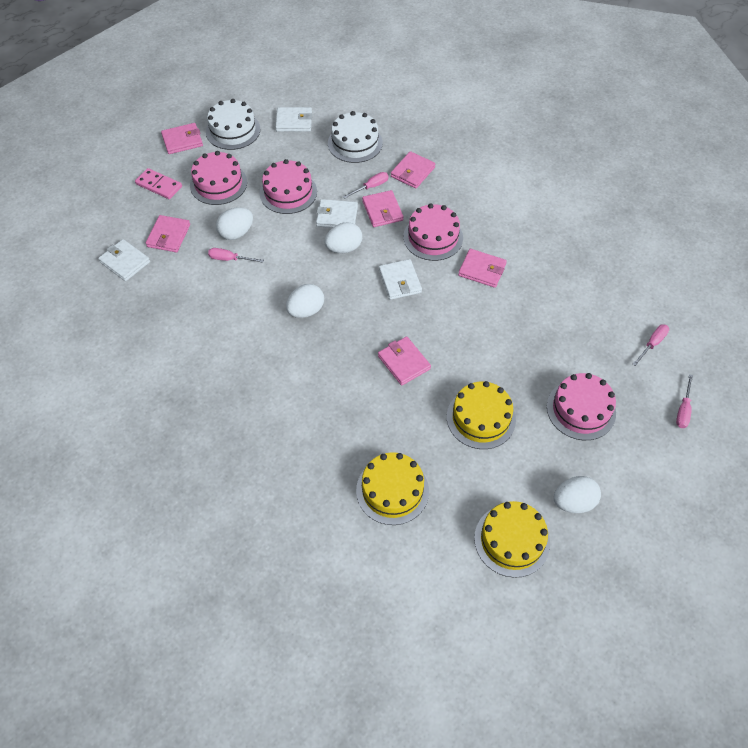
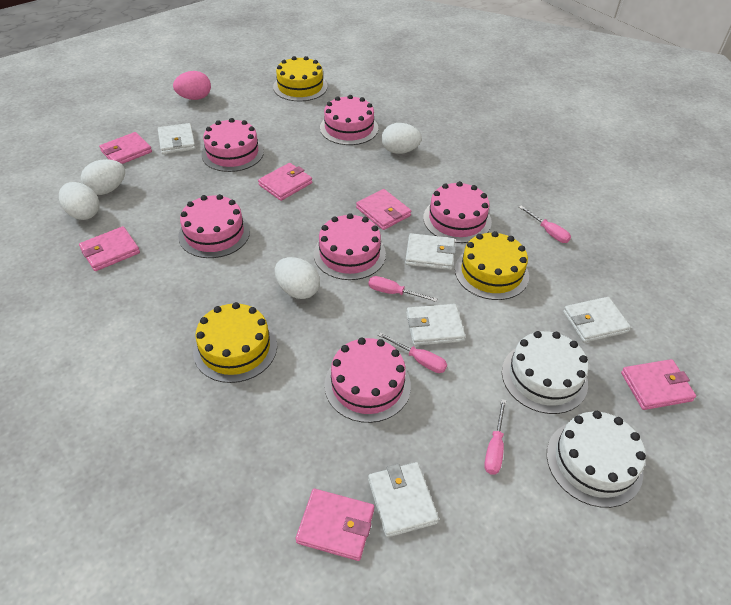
pink cake: [190,151,247,205] [259,159,317,214] [403,204,463,261] [547,373,616,440] = 4 -> [178,194,250,258] [201,118,264,172] [314,213,386,280] [320,95,378,145] [324,338,411,423] [423,181,492,243] = 6
pink domino: [135,168,182,199] = 1 -> none = 0
pink egg: none = 0 -> [173,71,211,100] = 1
white wallet: [98,239,150,281] [275,107,312,132] [316,199,358,228] [379,259,422,300] = 4 -> [158,123,196,154] [368,462,439,537] [405,233,456,270] [406,304,465,346] [563,297,631,343] = 5

